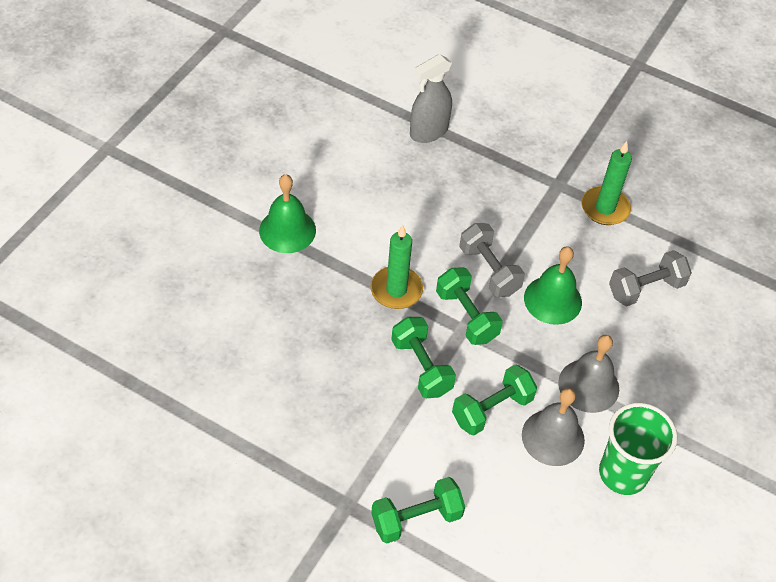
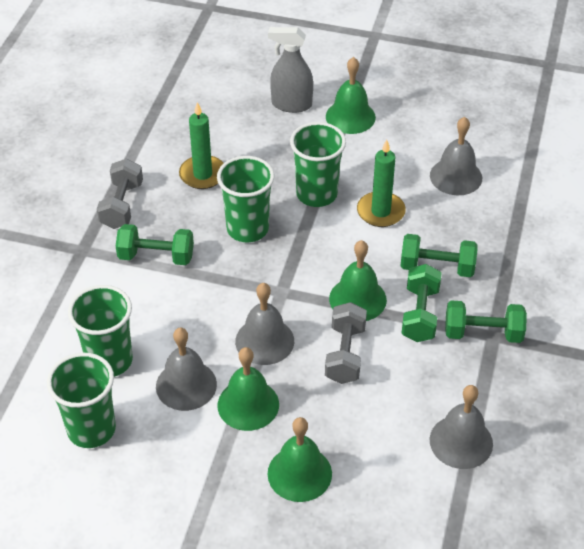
green bell: [259,174,316,253] [524,247,582,325] = 2 -> [218,347,279,431] [267,417,332,502] [326,57,376,134] [329,240,387,321] = 4
green cup: [599,403,677,495] = 1 -> [47,353,116,448] [68,285,133,377] [217,156,275,242] [290,122,346,207] = 4
grey bell: [522,388,585,466] [558,335,619,413] = 2 -> [156,328,217,411] [235,283,294,365] [430,117,482,195] [430,385,493,469] = 4

